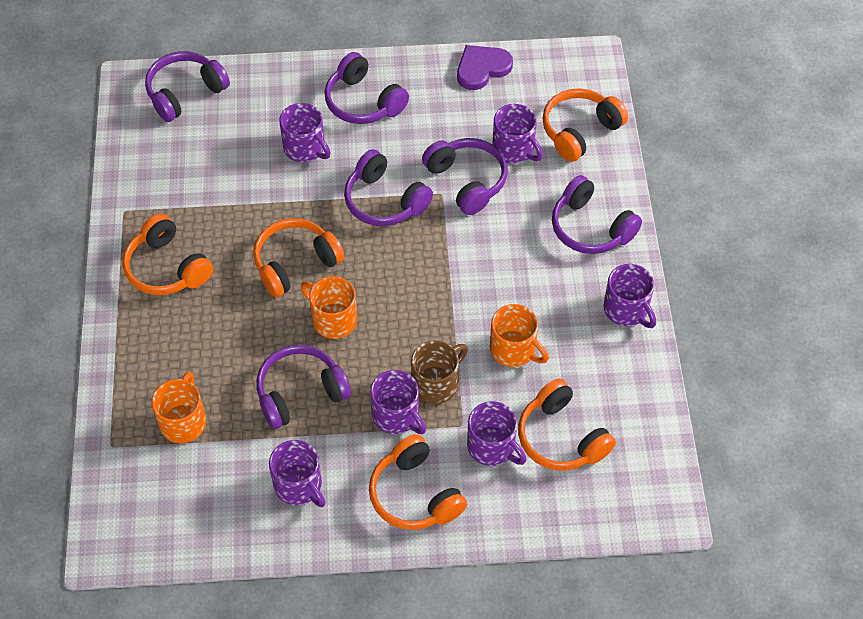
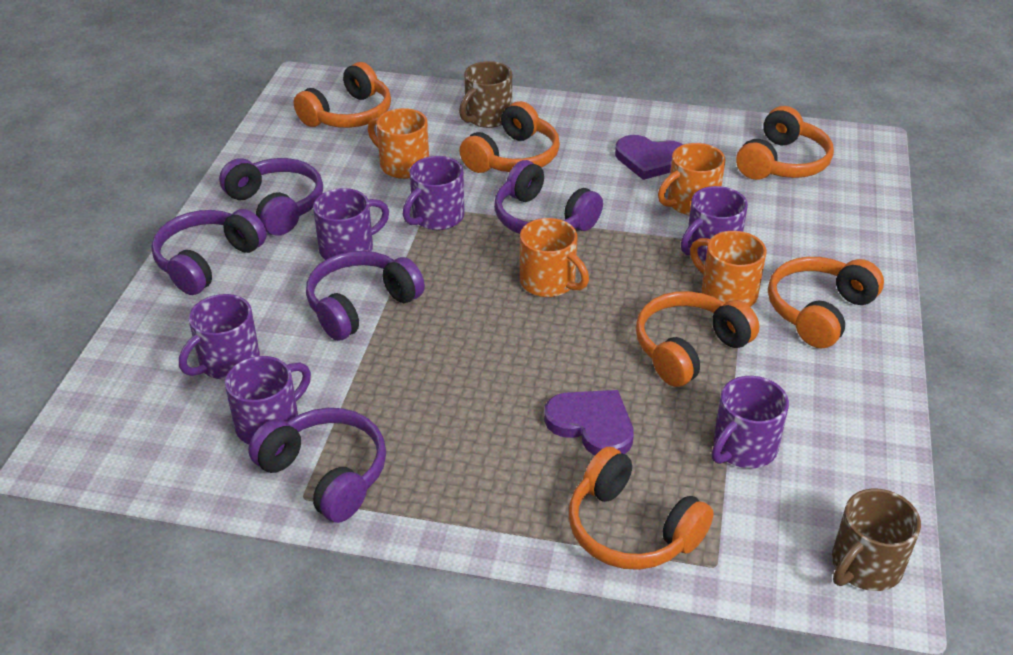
brown mug: [411,341,468,404] = 1 -> [459,61,512,128] [832,489,921,591] = 2
orange headphones: [123,214,213,295] [253,218,344,297] [369,434,467,530] [518,378,616,471] [542,88,628,162] = 5 -> [294,62,391,128] [459,101,560,173] [569,447,714,570] [636,291,759,387] [736,106,834,180] [768,257,884,349] = 6
orange mug: [151,371,206,443] [301,276,358,339] [490,304,549,367] = 3 -> [368,108,429,179] [520,218,589,297] [658,143,725,216] [690,231,766,307] = 4
purple headphones: [145,51,230,122] [257,345,351,429] [325,52,409,124] [344,149,433,226] [422,138,508,215] [552,175,642,254] = 6 -> [151,209,267,295] [219,158,323,236] [248,408,386,523] [306,251,425,341] [494,160,603,234] = 5
purple heart: [457,45,513,90] = 1 -> [544,390,634,455] [615,135,683,180] = 2

